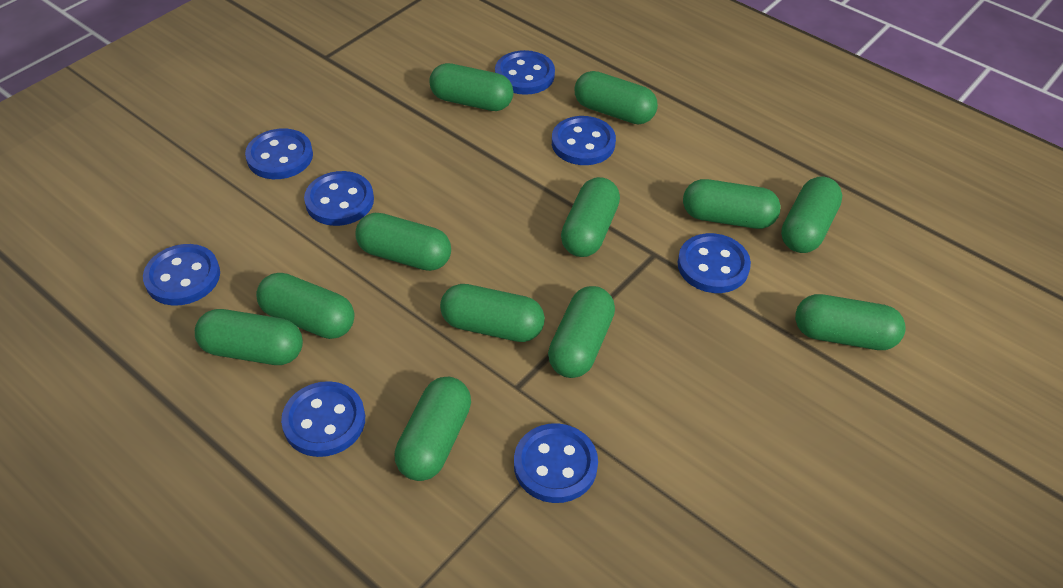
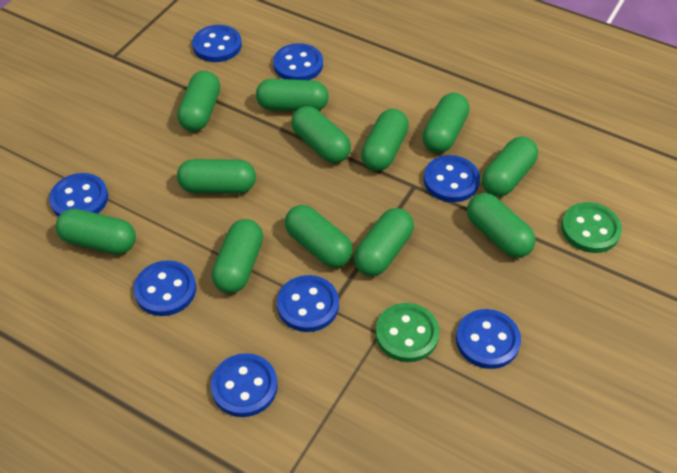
green button: none = 0 -> [375,303,439,362] [561,202,622,253] = 2

